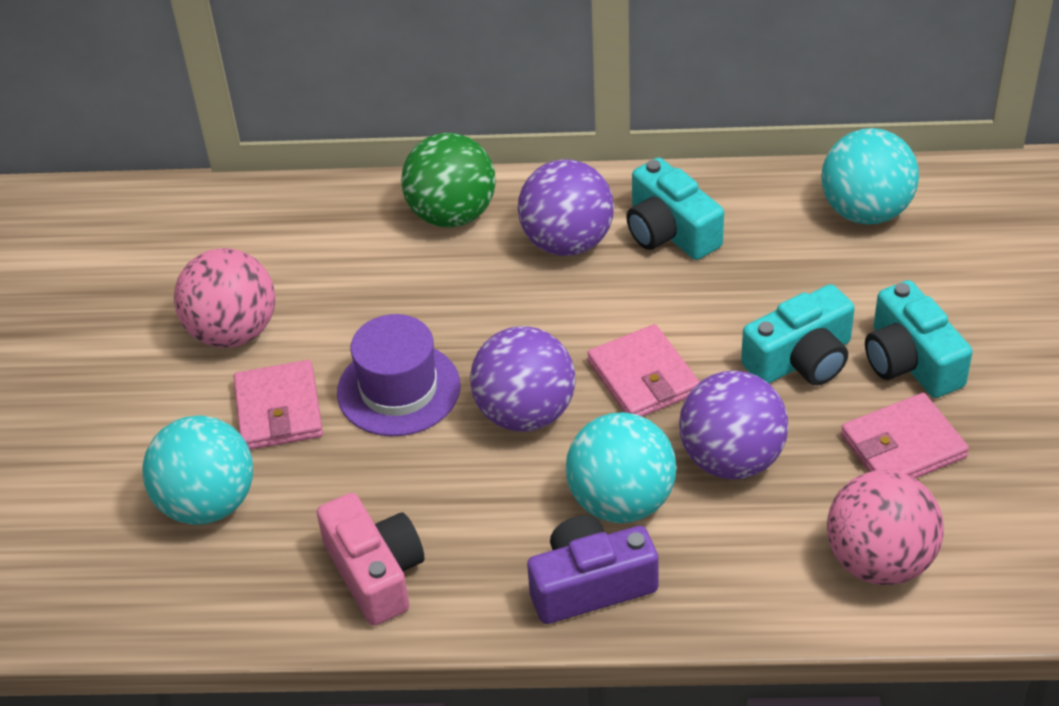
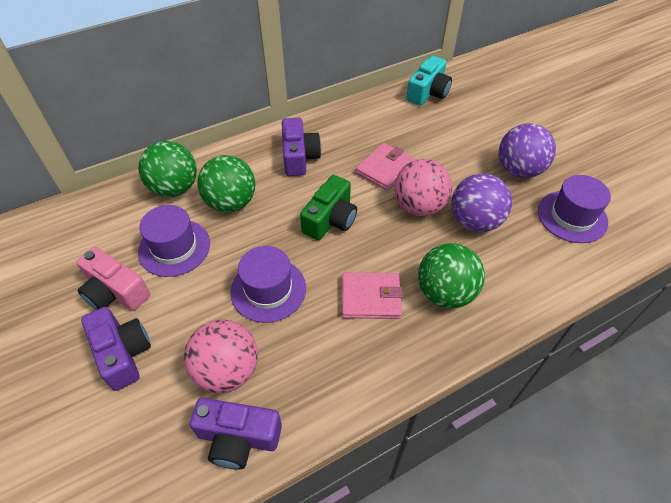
green ball: [401,133,496,228] = 1 -> [138,141,197,197] [197,155,255,212] [418,243,485,308] = 3
green camera: none = 0 -> [300,175,357,240] = 1
pink wallet: [233,360,323,450] [587,324,700,417] [841,393,969,478] = 3 -> [342,272,403,319] [356,143,415,191] = 2
purple ball: [470,326,576,432] [518,159,614,256] [679,371,788,479] = 3 -> [451,173,512,232] [499,123,556,178] = 2
purple camera: [527,515,659,624] = 1 -> [81,307,151,391] [190,398,282,470] [282,118,321,176] = 3
purple hat: [337,314,460,436] = 1 -> [138,205,210,277] [230,246,306,323] [538,175,611,243] = 3
turquoise ball: [142,415,253,525] [566,412,677,523] [821,128,919,224] = 3 -> none = 0
turquoise camera: [626,157,724,260] [741,284,855,385] [865,280,973,398] = 3 -> [406,56,452,106] = 1

